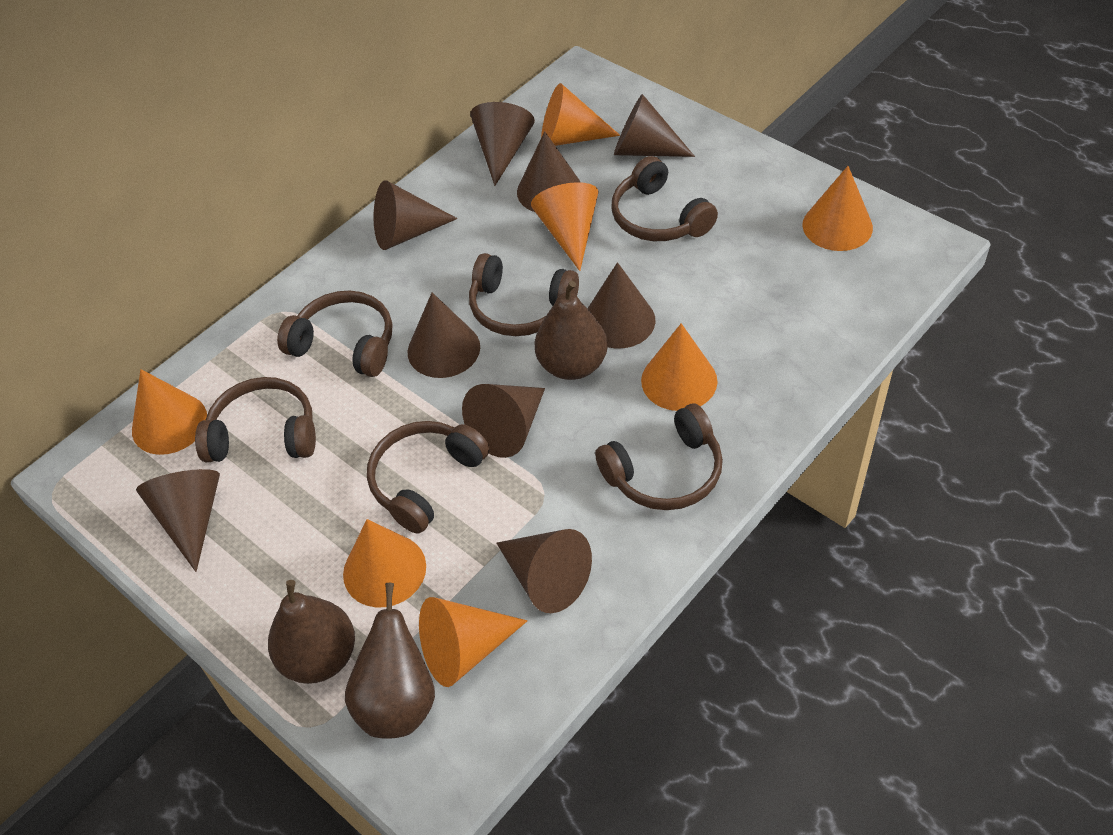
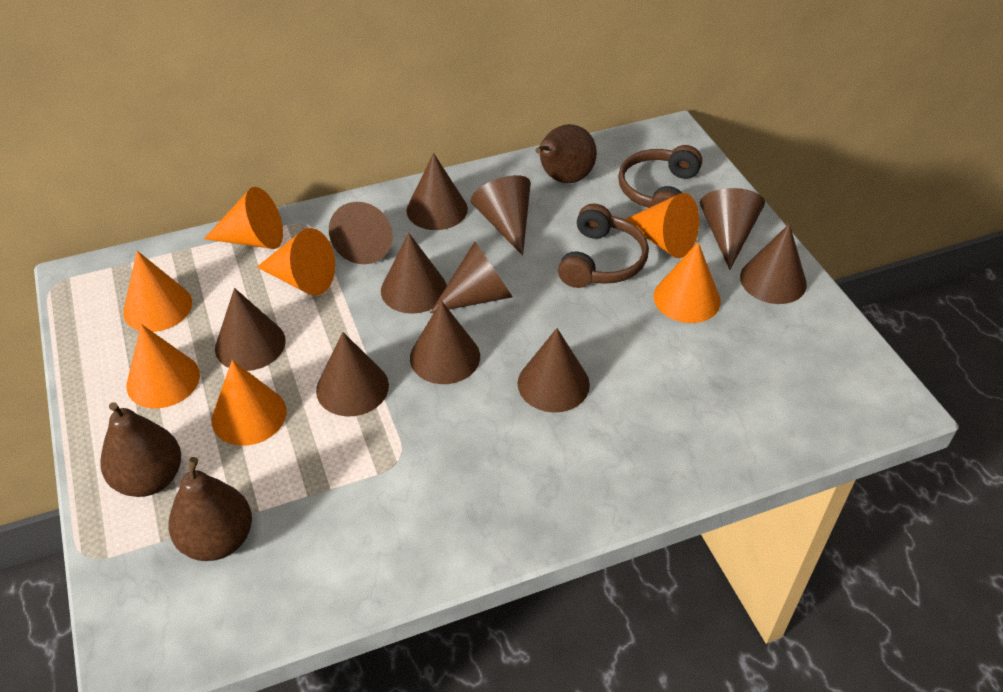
brown cone: [136,469,220,572] [374,180,458,250] [408,292,480,378] [462,384,545,458] [470,102,535,186] [496,529,592,613] [517,131,581,212] [587,262,656,349] [614,94,695,157] = 9 -> [215,288,285,371] [316,332,389,416] [329,202,393,264] [381,233,447,314] [406,153,468,230] [410,301,480,384] [430,241,513,313] [471,175,531,256] [517,328,590,413] [700,188,765,270] [740,224,807,304] = 11
brown headphones: [195,377,316,462] [277,291,392,377] [367,421,489,534] [469,253,579,336] [595,404,723,510] [612,156,718,241] = 6 -> [558,204,649,288] [618,145,702,208] = 2

